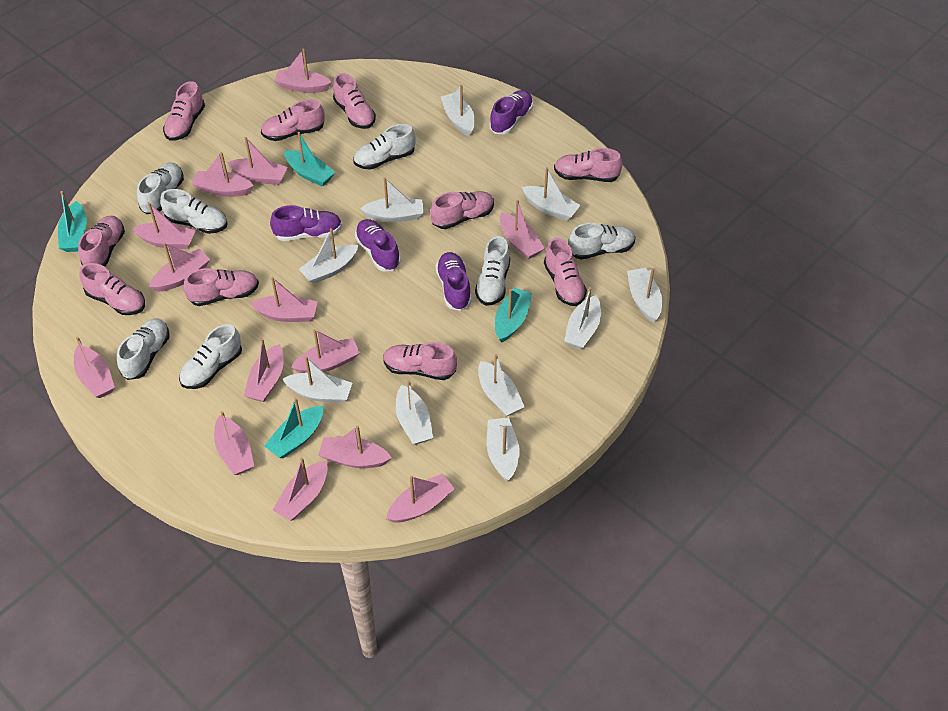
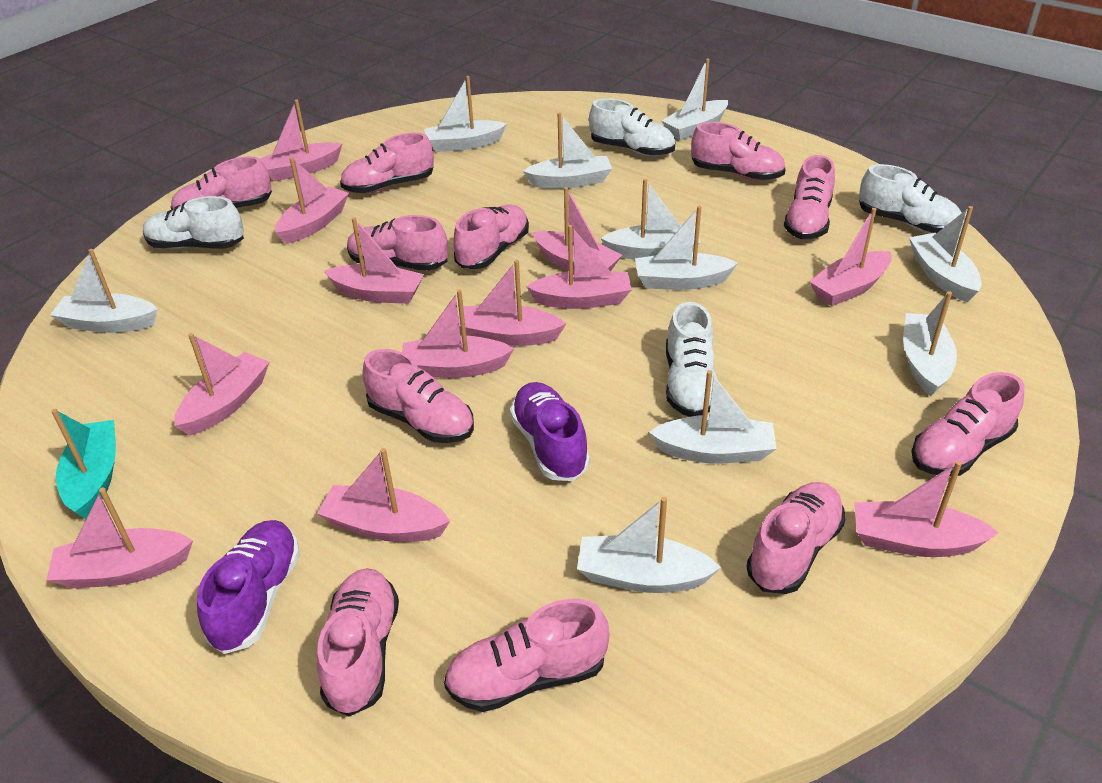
pink boat: [74,337,115,398] [132,202,196,249] [149,243,210,292] [192,152,254,197] [214,411,254,475] [227,137,288,185] [244,339,284,402] [250,277,318,322] [273,457,328,521] [274,49,332,93] [291,329,360,373] [318,425,392,468] [386,473,455,523] [500,200,545,259] = 14 -> [46,488,193,589] [174,333,270,436] [259,99,342,181] [275,157,349,244] [317,448,450,542] [324,217,424,304] [402,290,514,378] [459,260,567,346] [526,225,632,309] [533,187,622,271] [809,208,892,306] [854,461,999,557] = 12
pink shoe: [78,216,125,267] [80,263,145,315] [163,81,205,141] [183,268,259,306] [261,100,325,141] [333,73,376,129] [383,342,457,380] [430,191,494,229] [544,238,587,306] [554,148,623,182] = 10 -> [171,156,272,210] [317,568,399,716] [340,132,434,193] [347,215,448,271] [362,349,474,443] [444,599,609,712] [453,205,529,269] [691,122,785,181] [746,482,845,594] [784,155,835,239] [911,372,1024,476] = 11
purple shoe: [270,205,342,241] [355,219,401,271] [435,252,472,311] [489,90,533,135] = 4 -> [197,520,300,654] [510,382,590,481] = 2
turquoise boat: [58,191,87,252] [264,398,323,458] [284,132,335,187] [495,288,532,343] = 4 -> [51,409,116,519] = 1
white shoe: [117,318,169,380] [137,163,184,214] [160,189,228,234] [179,324,242,389] [353,124,416,170] [475,236,510,306] [568,223,635,260] = 7 -> [143,196,244,249] [589,98,675,156] [666,302,717,417] [859,164,962,233] = 4

